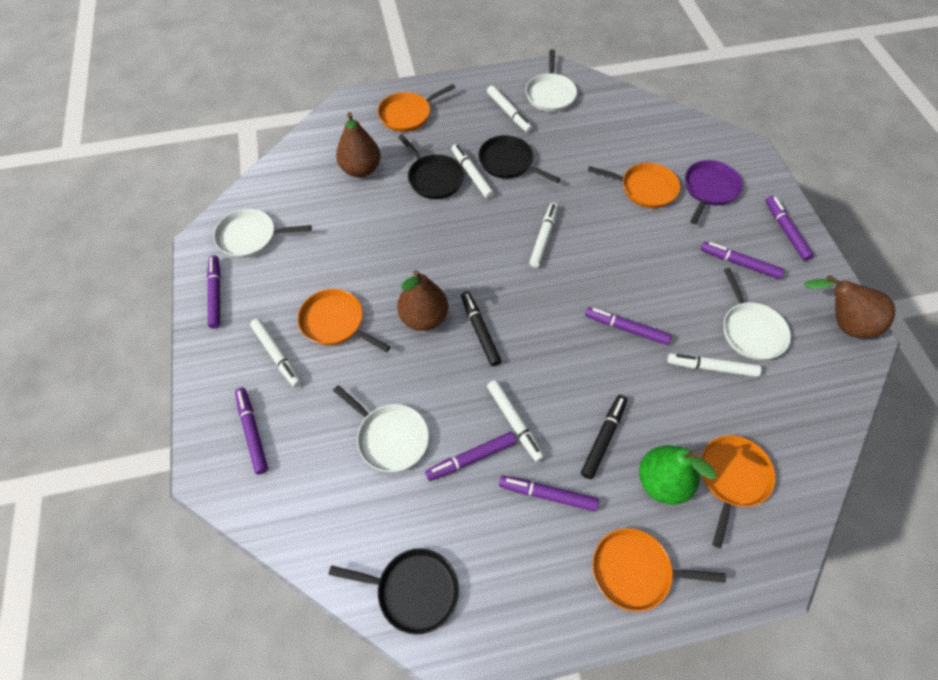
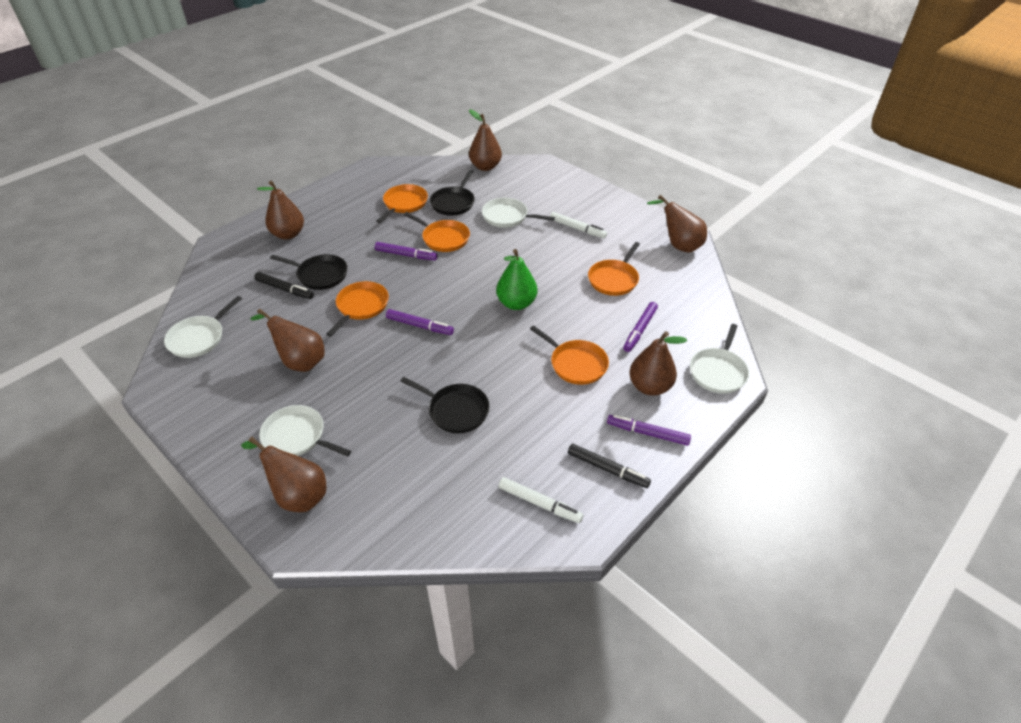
brown pear: [336,112,381,178] [397,270,448,331] [804,275,895,339] = 3 -> [241,437,326,512] [250,309,325,372] [257,181,304,239] [469,109,502,171] [629,331,687,396] [647,195,707,253] = 6
purple marker: [207,255,221,329] [235,388,268,474] [425,432,517,481] [499,476,599,512] [585,307,672,345] [701,242,785,279] [766,196,814,261] = 7 -> [375,242,437,261] [386,309,454,335] [607,415,691,446] [623,302,658,352] = 4
purple pan: [685,160,743,224] = 1 -> none = 0
white marker: [250,318,302,387] [452,144,494,199] [487,85,532,133] [487,380,545,462] [529,203,558,268] [667,353,761,377] = 6 -> [498,477,583,523] [550,212,607,238] = 2

